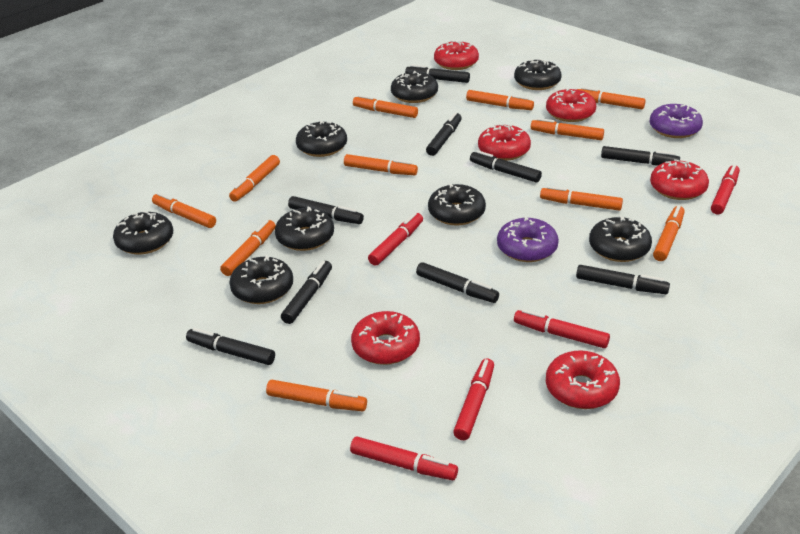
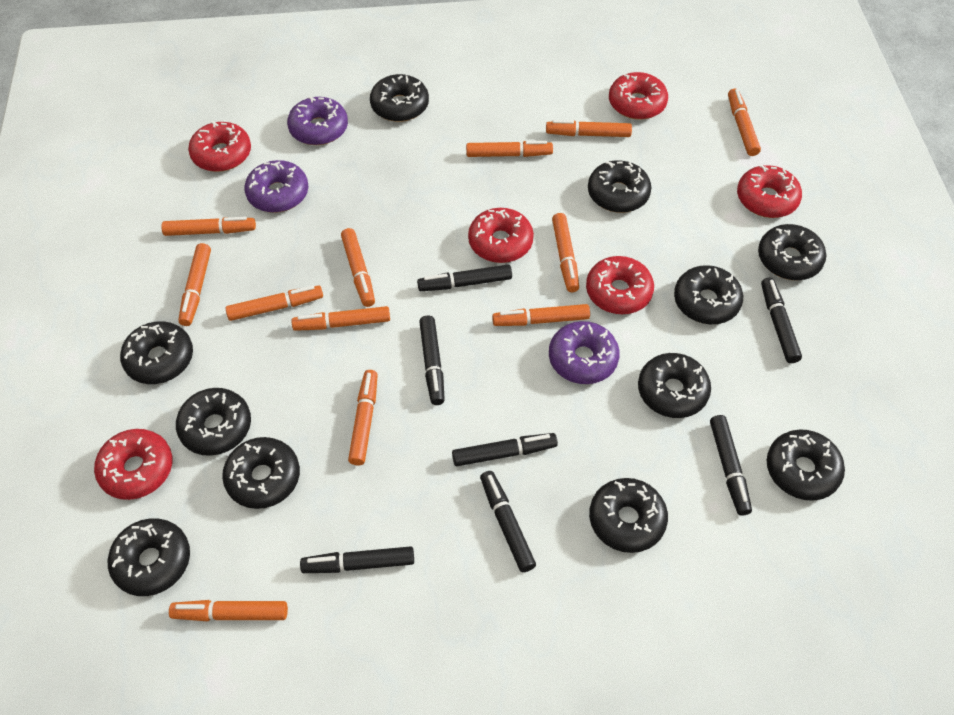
black donut: [113,211,173,255] [229,255,293,304] [275,206,334,251] [296,120,347,157] [391,71,438,103] [428,184,486,225] [514,59,562,90] [589,216,652,262] = 8 -> [108,519,190,596] [120,321,193,384] [176,388,251,456] [222,437,300,509] [370,74,429,122] [588,160,651,213] [589,478,668,553] [638,353,711,418] [674,265,743,324] [758,224,826,280] [767,429,845,501] = 11
black marker: [186,328,275,365] [281,261,332,324] [288,196,364,224] [405,64,470,83] [416,262,499,303] [426,112,462,156] [470,150,542,183] [576,265,670,294] [601,146,680,166] = 9 -> [300,546,414,573] [417,265,512,291] [419,316,445,405] [452,433,558,466] [480,471,536,572] [710,415,752,516] [761,278,802,363] = 7
orange marker: [152,193,216,228] [220,220,276,276] [229,155,280,202] [266,380,367,411] [344,154,418,175] [353,95,418,118] [466,90,534,110] [531,118,604,140] [540,186,623,210] [577,87,646,109] [653,205,685,261] = 11 -> [161,217,256,236] [169,600,288,621] [178,243,211,326] [225,285,323,321] [292,306,390,331] [341,228,375,307] [348,370,378,465] [466,141,553,157] [492,304,590,326] [546,120,632,137] [552,213,579,292] [728,89,761,156] = 12
purple donut: [497,217,559,262] [649,104,703,138] = 2 -> [244,160,308,213] [287,96,348,145] [549,321,620,384] = 3
red marker: [350,436,458,481] [368,212,423,266] [453,358,494,440] [514,309,610,348] [711,164,740,215] = 5 -> none = 0

